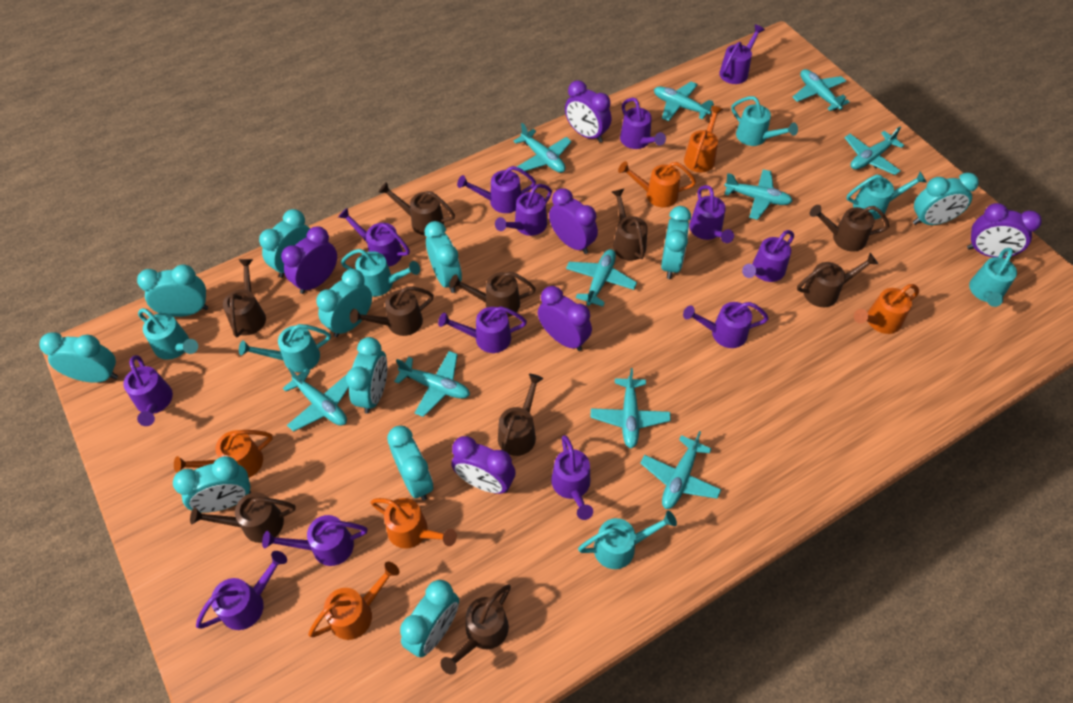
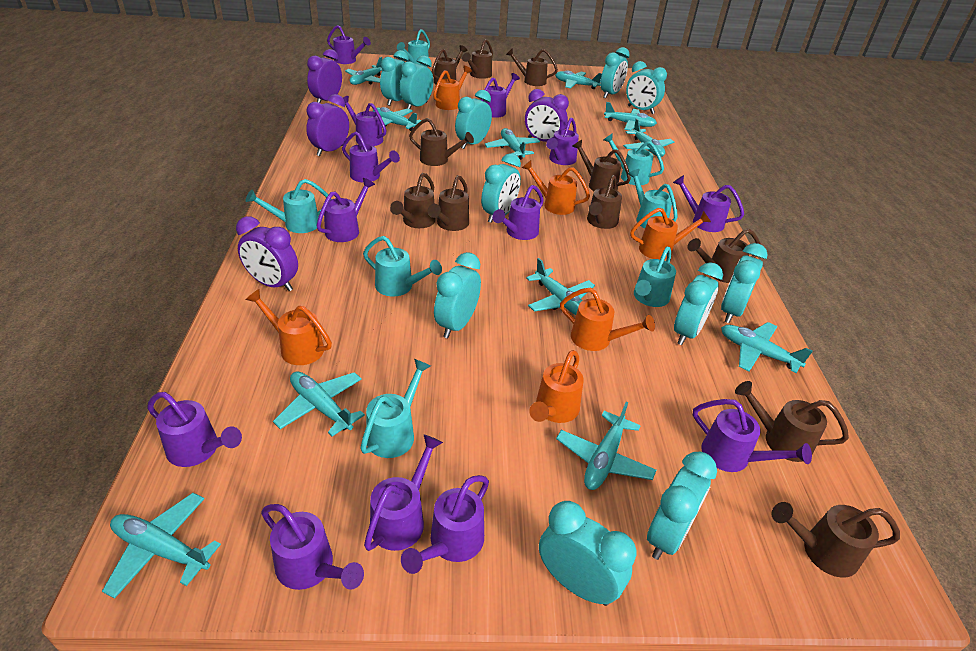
brown watering can: [190,492,295,543] [223,259,266,337] [350,286,434,336] [378,182,455,235] [441,584,511,675] [449,272,536,317] [498,374,544,456] [612,189,648,261] [797,253,878,307] [810,205,889,252] = 10 -> [390,173,436,228] [409,118,474,166] [428,175,469,231] [432,45,467,84] [462,39,493,79] [506,48,558,86] [572,140,631,191] [587,175,622,229] [687,229,761,283] [735,381,849,462] [771,502,900,578] = 11
purple clock: [281,226,337,294] [452,436,515,494] [538,286,592,351] [549,188,598,254] [565,80,611,143] [967,203,1042,258] = 6 -> [236,216,298,291] [306,94,349,156] [307,49,342,103] [525,89,569,142] = 4
turquoise plane: [283,367,349,432] [394,351,470,417] [514,123,572,173] [566,249,637,306] [591,368,671,448] [640,431,721,509] [654,82,714,121] [724,169,792,220] [793,69,850,111] [844,127,904,175] = 10 -> [102,493,221,599] [273,372,365,436] [345,57,382,85] [373,107,421,131] [484,128,540,160] [526,258,595,315] [555,70,602,89] [556,402,656,490] [604,102,657,131] [623,118,674,157] [721,322,813,373] = 11

